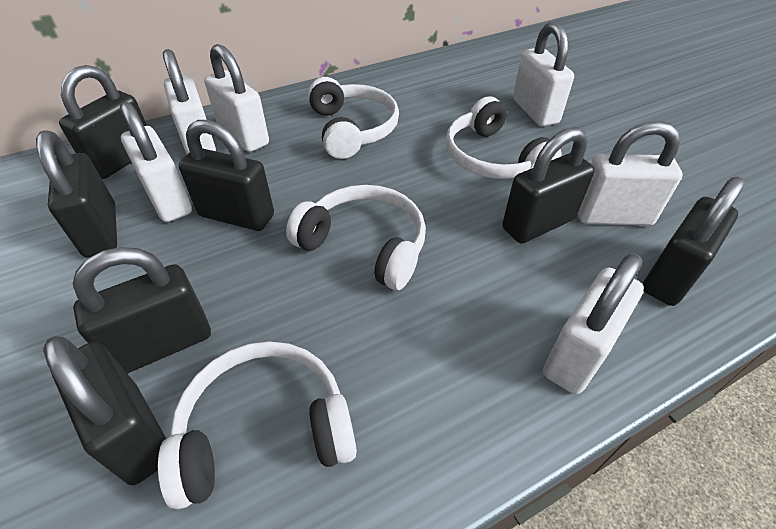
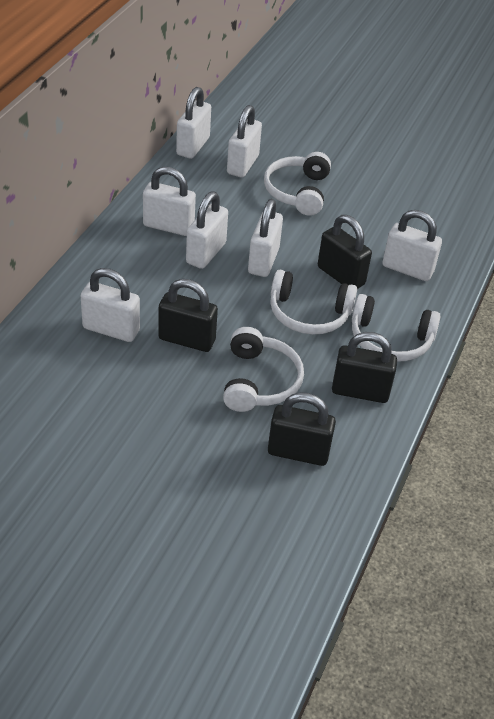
black padlock: [36,130,117,257] [43,336,166,485] [59,65,147,179] [73,247,211,374] [179,120,274,231] [502,127,595,243] [643,176,745,306] = 7 -> [158,279,218,352] [268,392,336,466] [318,215,372,289] [332,332,397,403] = 4
white padlock: [120,102,192,222] [163,49,216,154] [204,44,269,152] [513,22,574,126] [543,254,644,394] [578,121,683,226] = 6 -> [81,268,140,342] [143,167,196,236] [176,87,211,159] [186,191,228,269] [227,105,262,178] [248,199,283,277] [382,210,442,281] = 7

